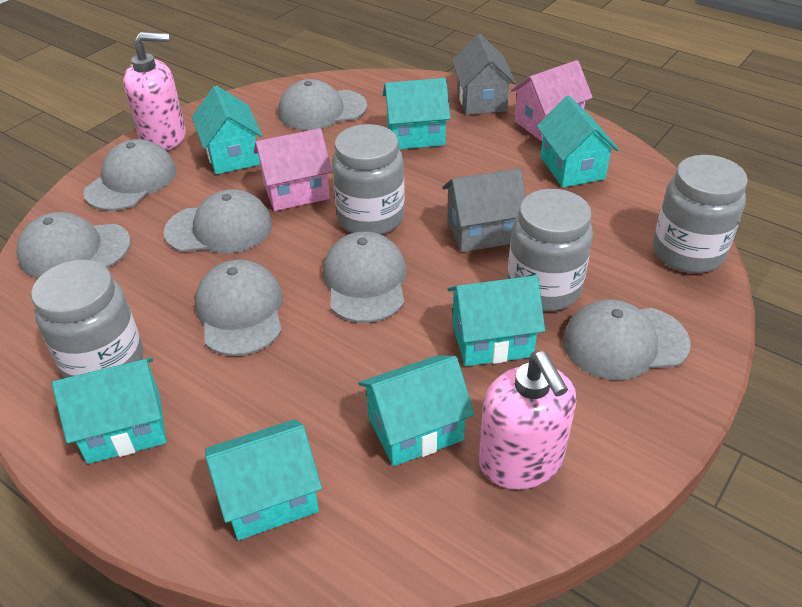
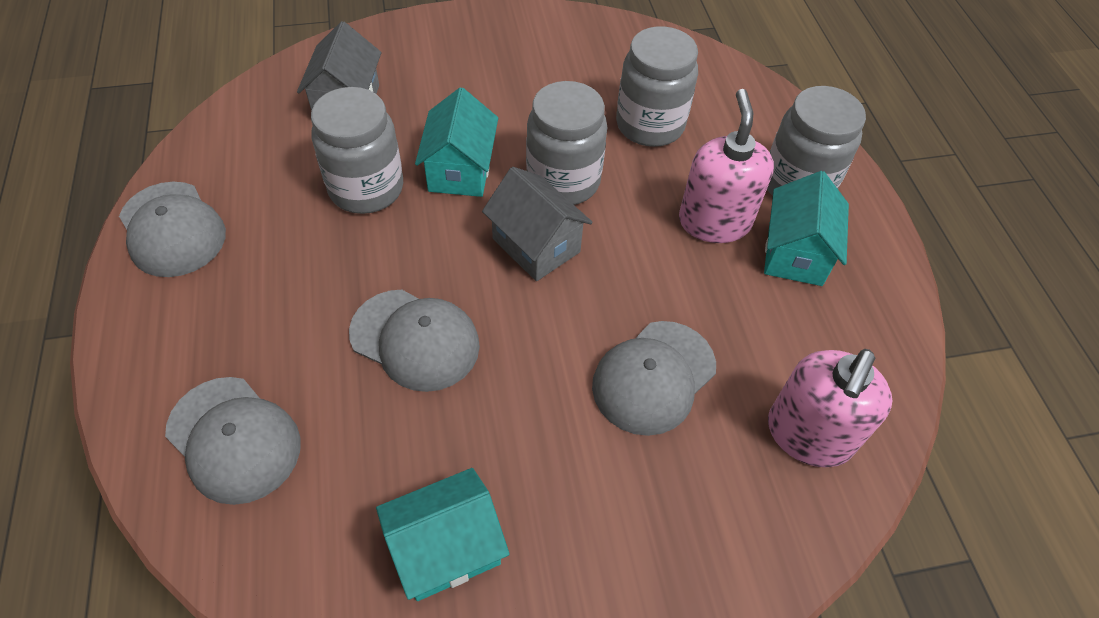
grey cap: [16,212,131,278] [83,139,176,211] [164,189,272,253] [195,260,283,356] [278,79,367,130] [323,231,406,323] [563,299,691,380] = 7 -> [119,182,226,277] [165,377,301,505] [349,290,480,392] [592,321,716,436] = 4
pink house: [254,128,332,211] [511,60,593,141] = 2 -> none = 0
turquoise house: [52,357,166,464] [192,86,262,175] [205,419,322,540] [358,355,475,466] [383,78,450,149] [447,275,545,366] [537,96,619,188] = 7 -> [376,468,509,601] [415,87,498,197] [764,171,849,286] = 3

